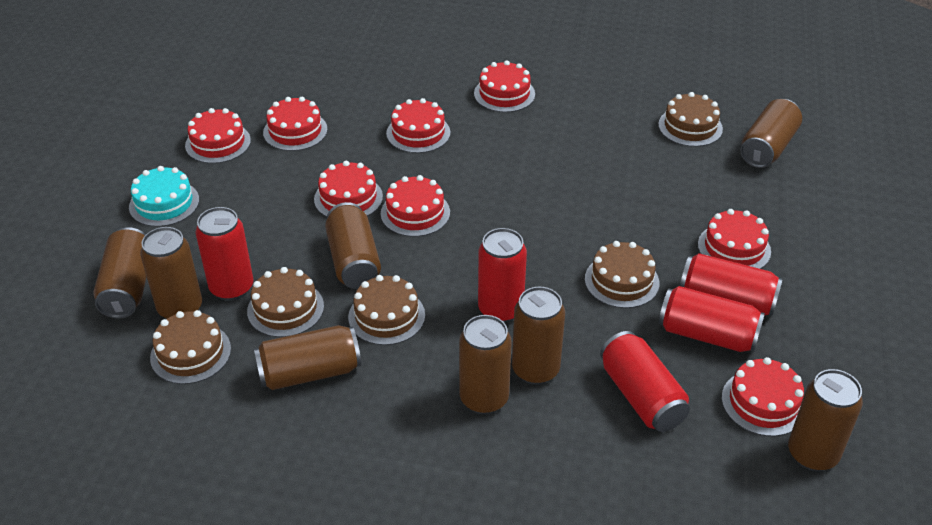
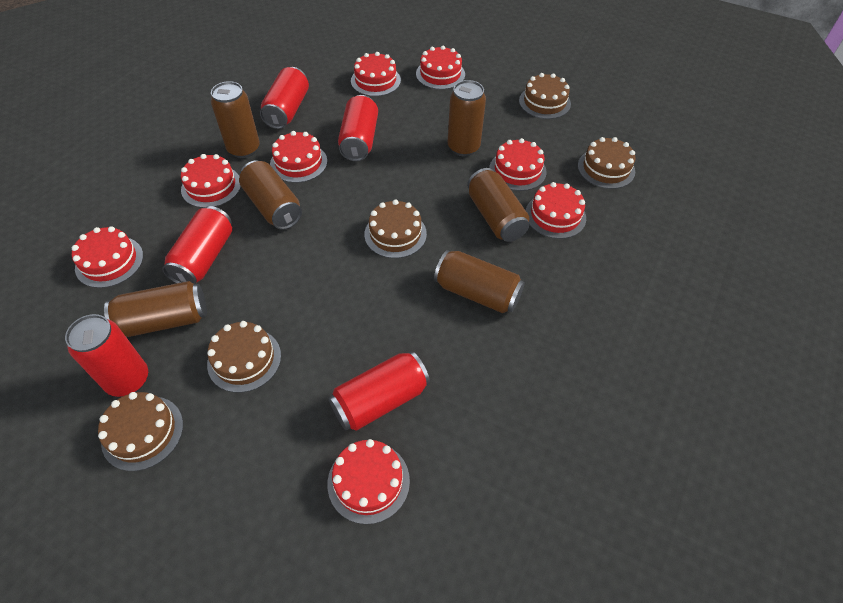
brown can: [93,227,146,318] [140,227,202,319] [254,325,361,390] [325,202,381,289] [459,315,512,414] [512,287,565,385] [740,99,802,168] [788,369,863,471] = 8 -> [104,281,207,337] [211,81,260,158] [239,161,302,230] [434,250,525,313] [447,80,486,157] [467,168,529,242] = 6
turquoise cake: [129,166,199,227] = 1 -> none = 0

